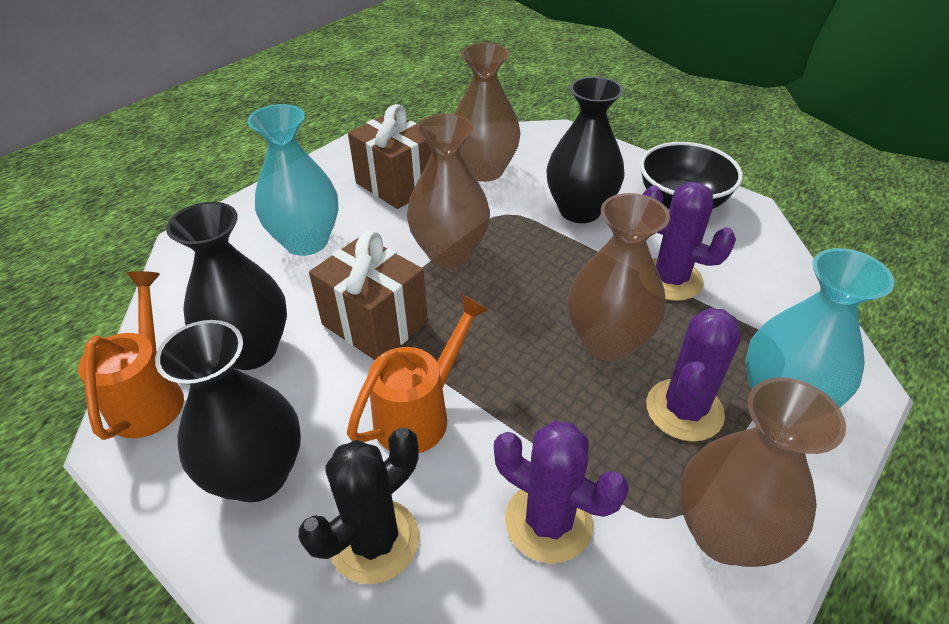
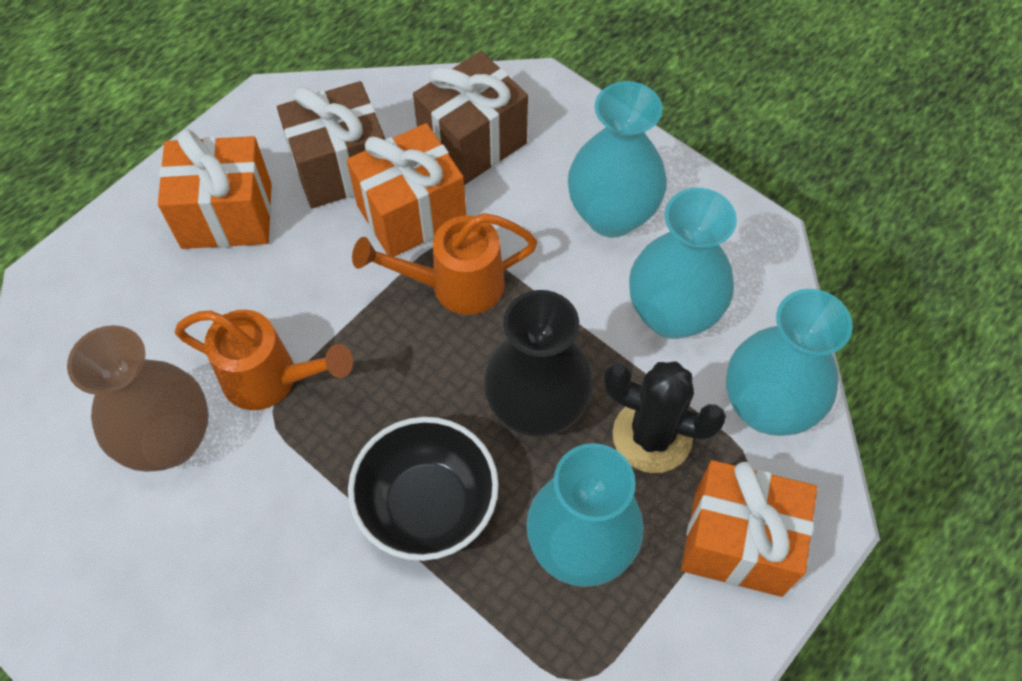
black vase: [155,320,301,502] [166,202,287,370] [546,76,624,223] = 3 -> [483,290,593,437] = 1
brown vase: [407,114,490,268] [454,43,521,182] [568,193,670,361] [680,377,846,567] = 4 -> [67,325,209,472] = 1
orange gift: none = 0 -> [158,129,272,249] [347,123,466,257] [681,460,817,597] = 3
purple cactus: [494,421,629,564] [642,182,736,301] [646,308,741,442] = 3 -> none = 0
turquoise vase: [247,104,338,256] [746,248,895,408] = 2 -> [526,443,644,587] [568,81,667,237] [629,188,737,339] [726,289,853,436] = 4

